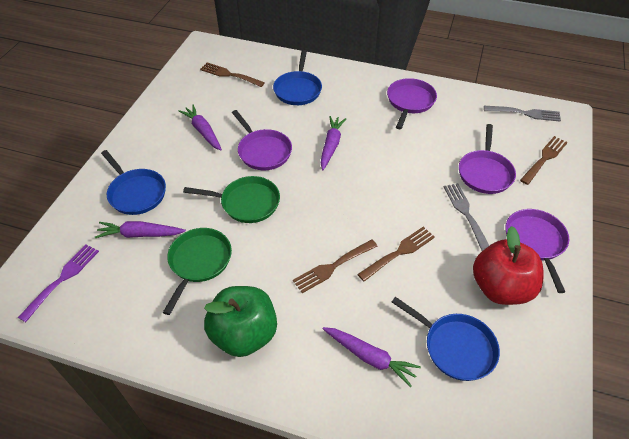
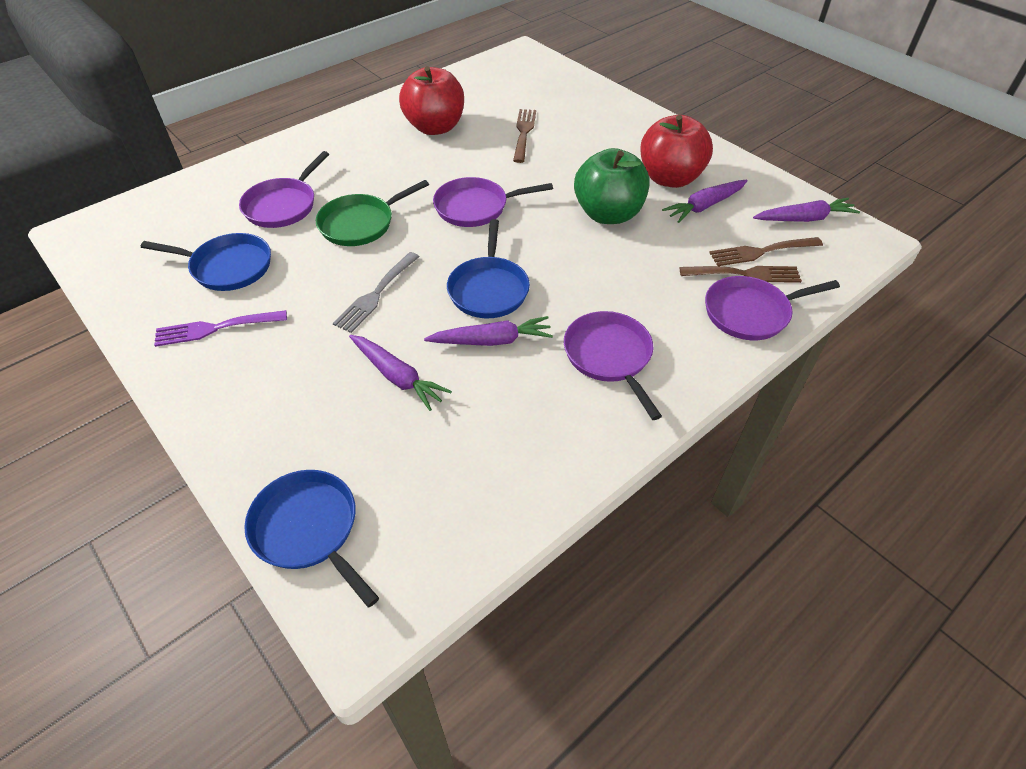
brown fork: [200,62,265,87] [293,239,378,293] [357,227,435,282] [520,136,568,185] = 4 -> [513,109,536,163] [680,266,802,283] [709,237,823,266] = 3
green pan: [163,228,232,315] [183,176,280,223] = 2 -> [316,180,429,246] = 1
grey fork: [444,183,489,251] [484,106,561,122] = 2 -> [333,252,420,333] = 1
red apple: [473,226,543,305] = 1 -> [399,66,464,135] [640,115,713,188] = 2

